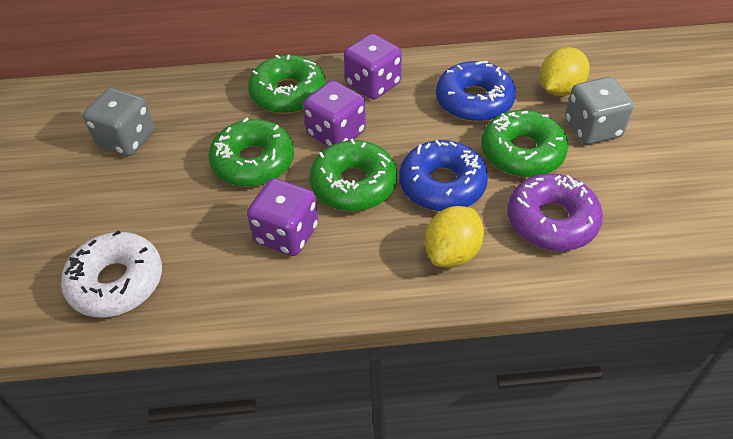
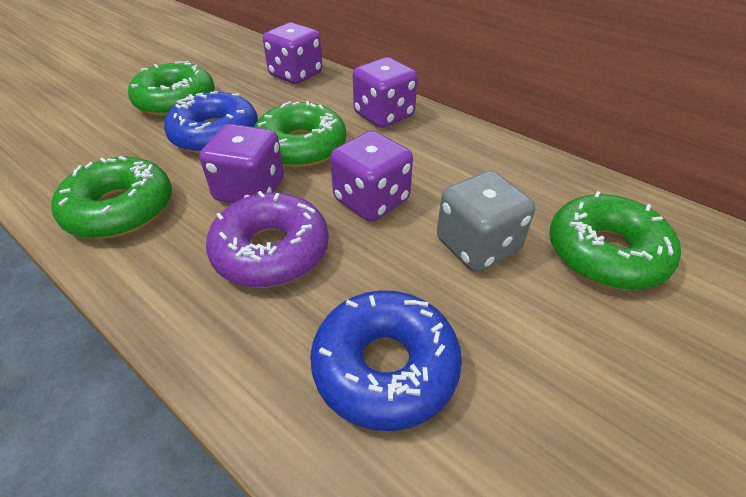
grey dice: [83,88,155,156] [565,77,634,145] = 2 -> [437,171,535,272] = 1
purple dice: [247,178,318,256] [303,80,366,147] [344,34,402,100] = 3 -> [200,124,284,203] [263,23,322,84] [330,131,413,222] [353,57,418,128] = 4
white donut: [61,230,162,317] = 1 -> none = 0
yellow lemon: [425,206,484,268] [540,47,590,96] = 2 -> none = 0

